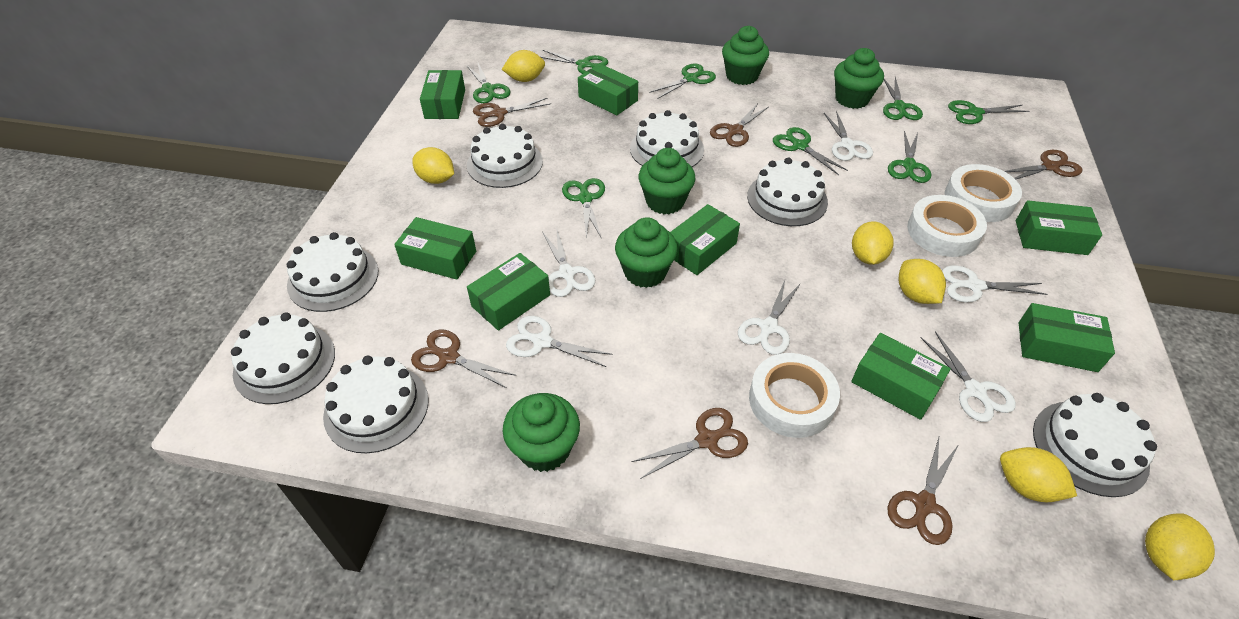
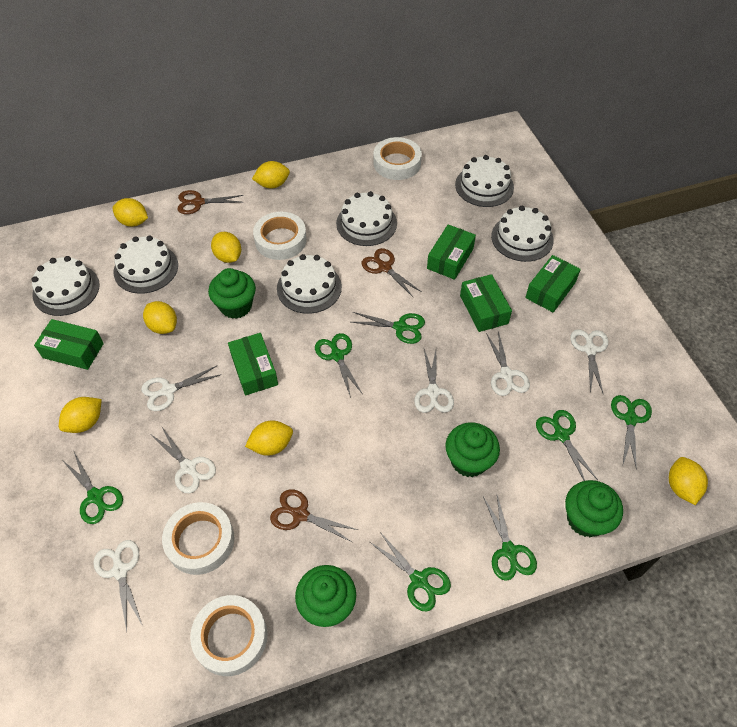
brown scissors: [411,330,516,388] [473,98,551,127] [632,408,748,479] [710,103,768,147] [887,437,959,545] [1004,150,1083,180] = 6 -> [177,190,244,214] [270,489,358,543] [362,248,422,298] = 3
green box: [394,217,476,280] [420,70,465,119] [467,253,550,331] [578,63,638,115] [670,204,740,275] [851,333,951,420] [1016,200,1102,255] [1019,303,1115,372] = 8 -> [34,319,104,370] [228,333,278,396] [427,224,476,280] [460,274,512,332] [525,255,581,312] = 5
green cupcake: [503,393,580,472] [615,217,678,288] [638,148,695,214] [722,26,769,85] [834,48,884,109] = 5 -> [208,268,256,319] [295,565,356,627] [445,423,500,477] [565,480,623,537] = 4
green scissors: [467,63,510,103] [540,50,608,74] [562,178,605,239] [649,63,716,99] [773,127,848,175] [883,77,923,120] [888,131,931,183] [948,100,1029,124] = 8 -> [63,452,123,524] [315,333,362,398] [351,312,425,344] [370,532,451,611] [483,495,537,581] [536,410,598,481] [611,395,652,469] = 7
white cake: [231,313,335,404] [287,232,378,312] [323,356,429,453] [467,124,543,188] [630,110,704,167] [747,157,828,226] [1033,393,1157,497] = 7 -> [31,256,100,316] [113,236,178,294] [277,254,342,314] [336,191,397,246] [455,155,514,207] [491,206,554,262] = 6
white tape: [749,353,840,438] [907,195,987,257] [945,164,1022,222] = 3 -> [162,502,234,575] [190,595,267,676] [253,212,307,260] [373,137,422,180] = 4
yellow lemon: [412,147,454,184] [502,50,545,82] [852,221,893,265] [899,259,946,304] [1000,447,1077,502] [1145,513,1215,580] = 6 -> [59,397,102,433] [112,198,148,227] [143,301,177,334] [211,232,241,263] [245,421,293,456] [252,161,290,189] [669,457,708,505] = 7

